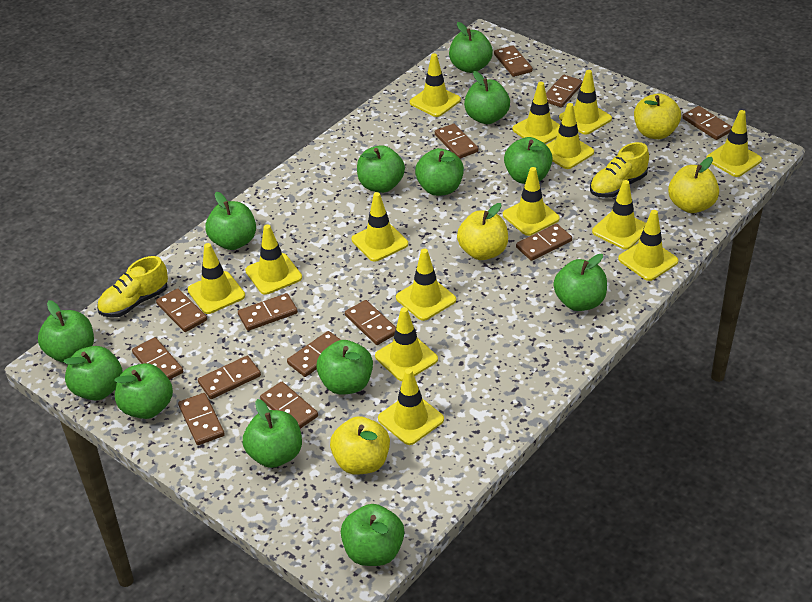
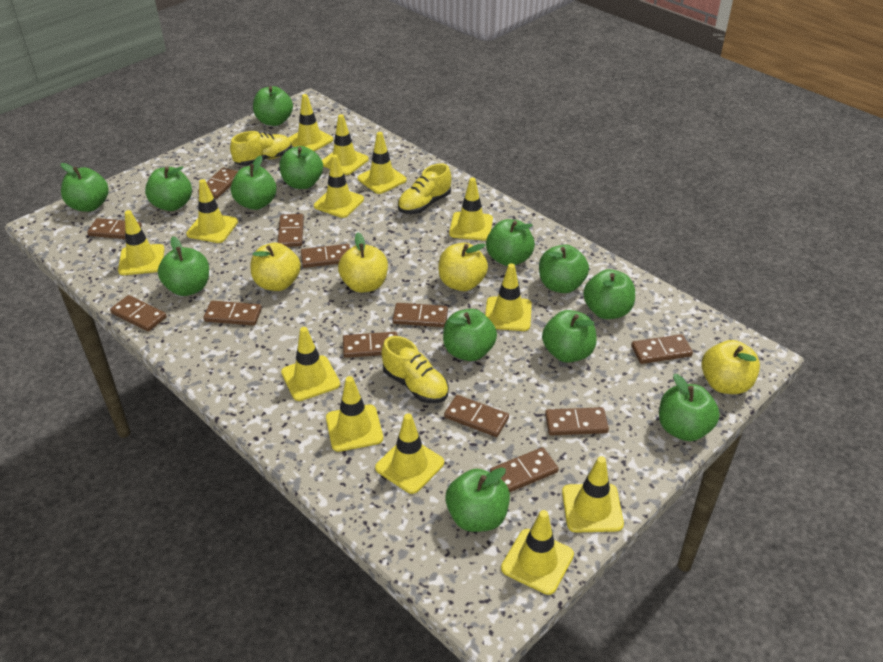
brown domino: [132,337,183,380] [156,288,207,332] [178,393,225,445] [198,356,261,399] [238,293,298,331] [260,382,318,429] [287,331,341,377] [345,300,396,345] [435,124,479,159] [494,45,533,77] [516,224,572,261] [546,75,583,107] [682,106,732,140] = 13 -> [87,218,142,239] [110,295,167,332] [198,167,238,199] [203,301,262,326] [278,214,304,247] [301,244,350,268] [343,332,398,358] [393,303,448,327] [444,395,509,437] [490,447,559,493] [545,407,609,435] [631,334,693,364] = 12
yellow shoe: [97,256,168,318] [590,142,649,198] = 2 -> [230,131,292,166] [382,336,449,403] [398,163,451,214] = 3
yellow traffic cone: [188,243,245,314] [245,224,302,295] [352,192,408,262] [375,307,438,381] [378,368,444,445] [396,249,456,321] [410,53,461,117] [503,167,560,236] [512,82,560,144] [546,103,594,169] [559,70,612,135] [592,180,646,250] [618,210,678,281] [706,110,762,177] = 14 -> [118,210,165,275] [186,179,238,243] [281,327,340,401] [288,94,333,151] [314,155,364,218] [322,114,369,175] [326,376,383,452] [358,132,407,194] [375,413,444,494] [449,178,493,240] [485,263,532,331] [501,510,574,595] [562,456,624,533] = 13

